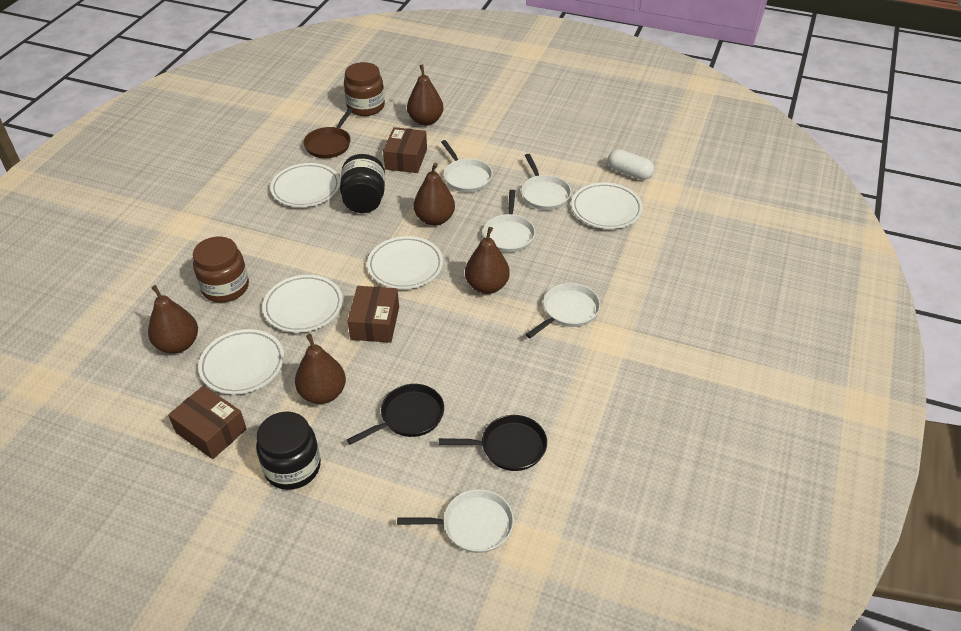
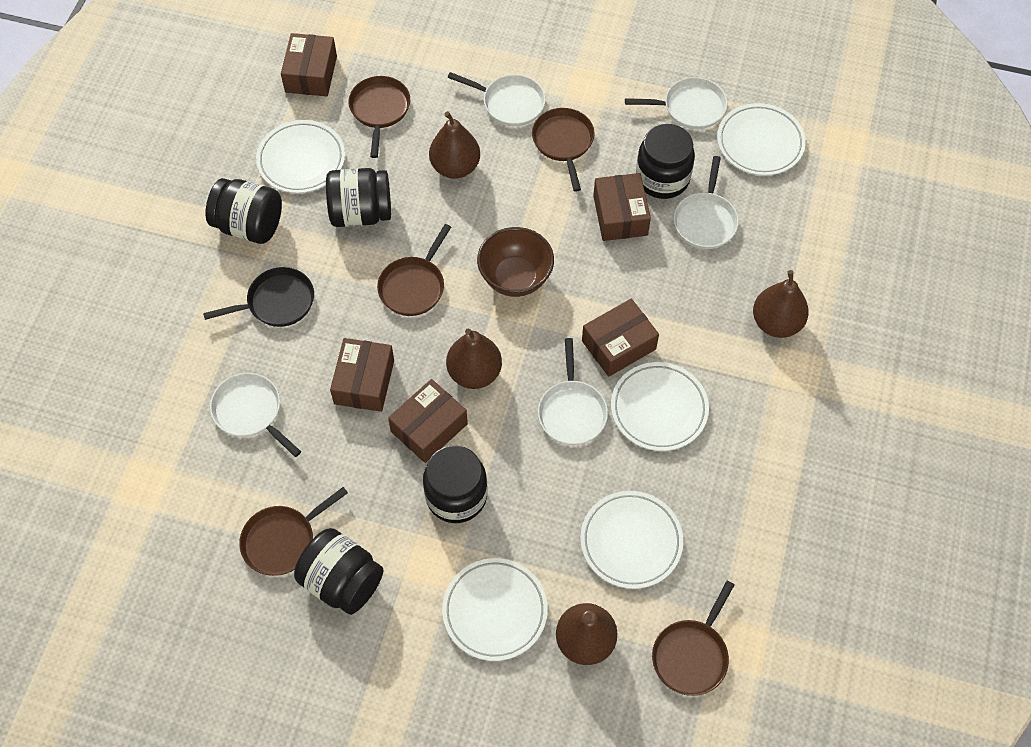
black jar: [256,411,321,490] [340,154,385,213] = 2 -> [205,178,282,244] [294,528,384,615] [326,168,391,227] [423,446,487,523] [636,124,695,199] = 5
black pan: [347,384,444,445] [439,415,547,471] = 2 -> [203,267,314,327] = 1
brown bowl: none = 0 -> [477,227,554,297] = 1
brown box: [168,386,247,459] [347,286,399,343] [383,127,427,173] = 3 -> [281,33,337,96] [330,338,394,412] [388,379,468,463] [582,299,659,377] [593,173,651,241] = 5
brown jar: [193,237,249,303] [344,62,385,116] = 2 -> none = 0
brown pan: [303,108,353,158] = 1 -> [239,487,348,576] [349,76,410,158] [377,224,451,316] [532,108,595,192] [652,581,734,696] = 5
brown pear: [148,285,198,354] [295,334,346,404] [407,64,444,126] [414,163,455,226] [465,227,510,294] = 5 -> [429,111,480,179] [446,328,502,389] [556,603,617,665] [753,270,809,338] = 4
white capsule: [608,149,654,180] = 1 -> none = 0

